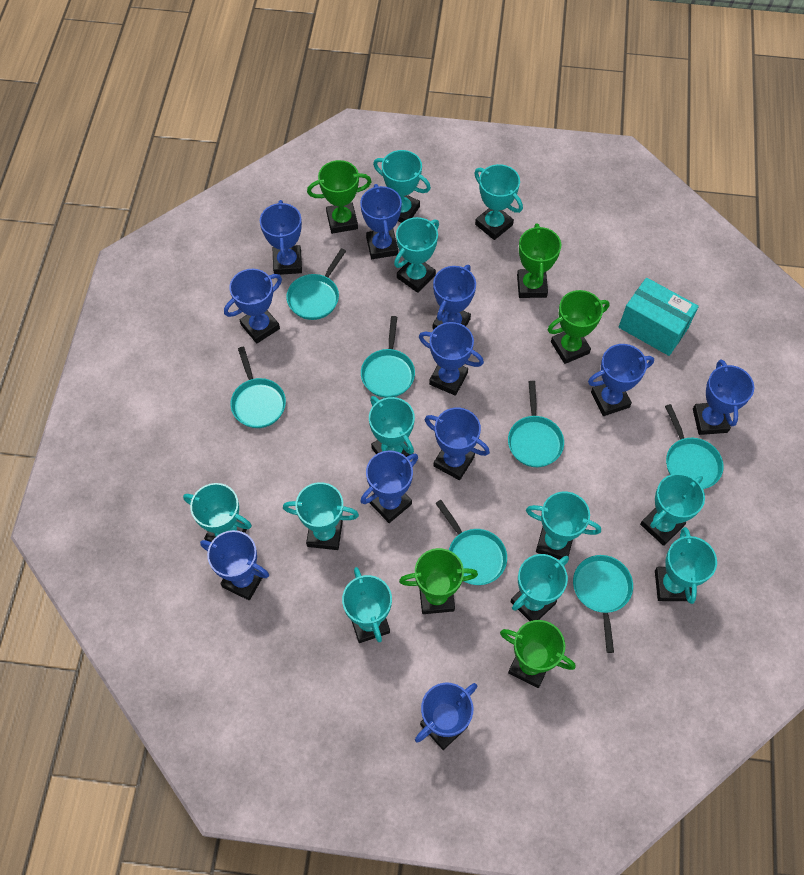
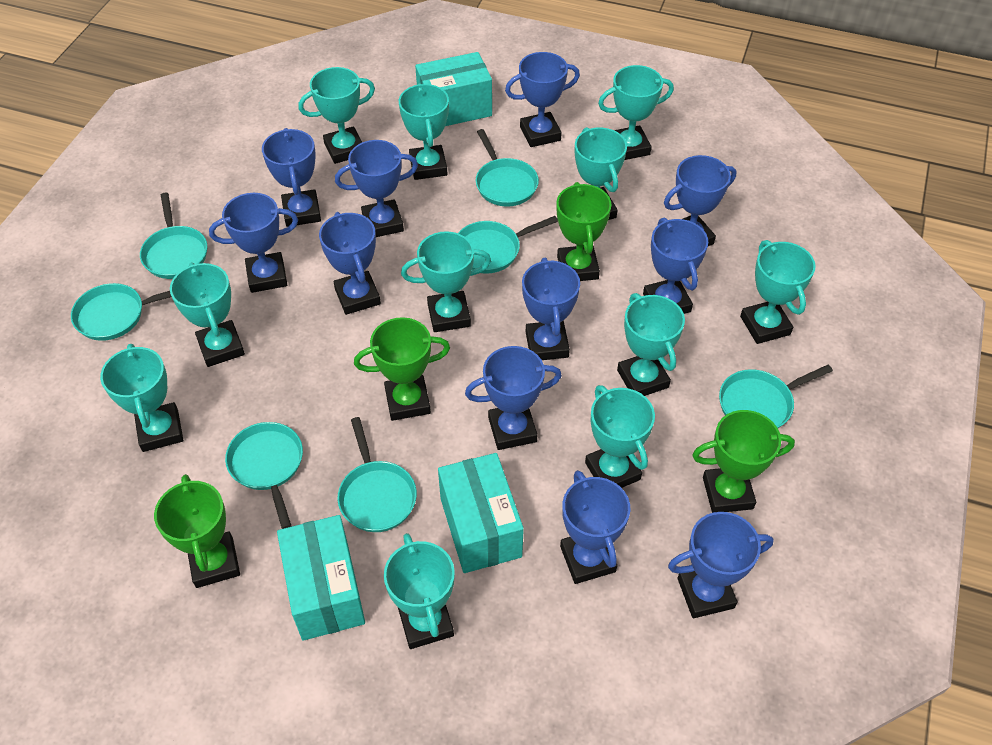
green trophy: [307,160,372,234] [399,548,478,614] [500,620,576,688] [517,224,561,298] [548,290,610,364] = 5 -> [154,474,240,588] [354,317,450,421] [556,182,611,281] [692,410,795,513] = 4
turquoise box: [619,278,699,356] = 1 -> [277,515,365,641] [415,52,492,126] [438,453,524,573] = 3

